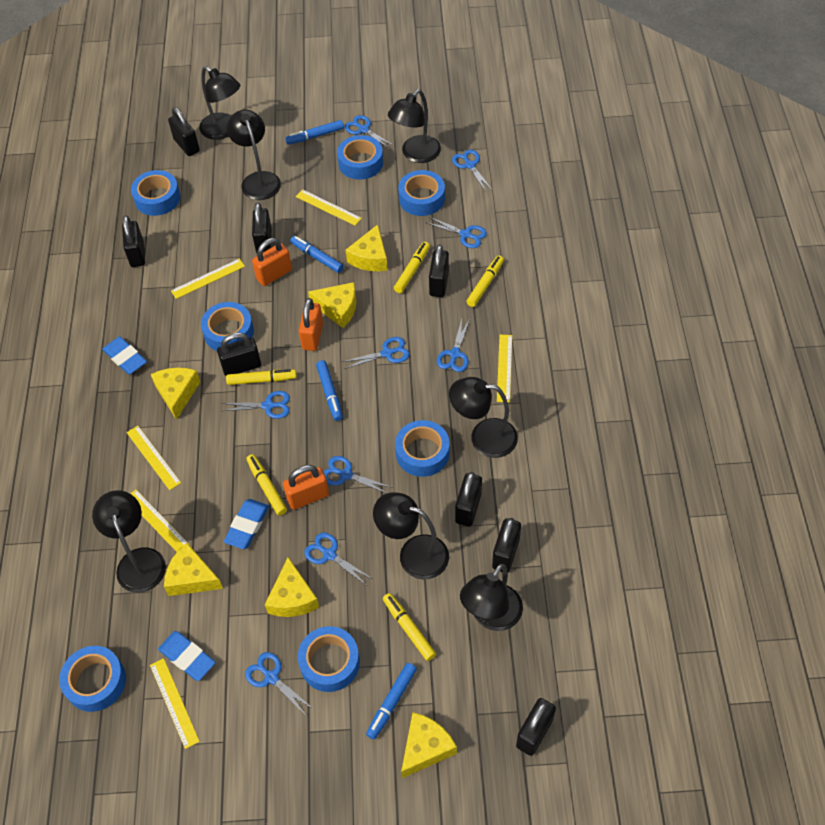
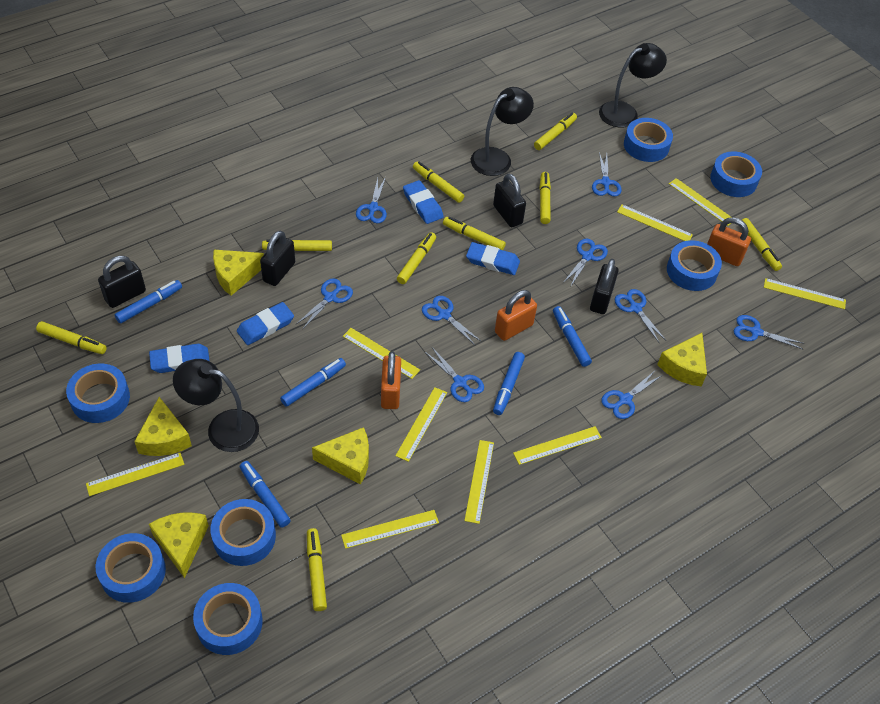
black lamp: [92,490,166,593] [199,66,240,140] [227,110,281,200] [373,492,449,579] [388,89,441,163] [449,377,518,458] [460,564,523,631] = 7 -> [173,359,259,452] [471,87,534,176] [599,43,667,128] = 3
black padlock: [122,215,145,267] [168,107,200,156] [217,332,261,376] [252,202,272,253] [429,245,449,297] [455,472,482,527] [492,518,521,572] [516,698,556,756] = 8 -> [98,256,146,308] [260,231,295,286] [493,174,526,227] [590,259,619,314] = 4
blue eraser: [102,337,147,375] [158,631,216,681] [224,499,269,549] = 3 -> [149,344,210,373] [237,302,294,345] [403,180,444,224] [466,242,520,275] = 4
blue marker: [285,120,344,145] [290,236,344,273] [316,360,343,421] [366,663,417,740] = 4 -> [115,280,182,324] [240,461,291,528] [280,358,346,407] [493,352,525,415] [553,306,592,367] = 5
yellow cheese: [151,368,200,420] [164,543,223,596] [265,557,319,617] [308,282,356,328] [346,224,388,271] [401,712,457,778] = 6 -> [134,397,192,456] [149,513,209,578] [213,250,264,296] [312,427,369,485] [657,333,707,387] = 5
yellow marker: [226,369,297,385] [246,454,287,516] [383,593,436,661] [394,242,430,293] [466,256,504,307] = 5 -> [36,321,107,354] [262,239,332,251] [307,528,327,611] [397,232,436,284] [413,161,464,203] [443,217,506,250] [534,113,577,150] [540,172,551,224] [742,218,782,271] = 9
yellow ruler: [127,426,181,490] [130,489,189,552] [150,658,200,749] [171,258,245,299] [296,189,362,226] [497,335,512,402] = 6 -> [86,453,184,496] [341,510,439,549] [343,328,420,379] [395,387,447,462] [464,440,494,524] [513,426,602,465] [617,204,693,241] [669,178,732,226] [764,278,846,309] = 9

